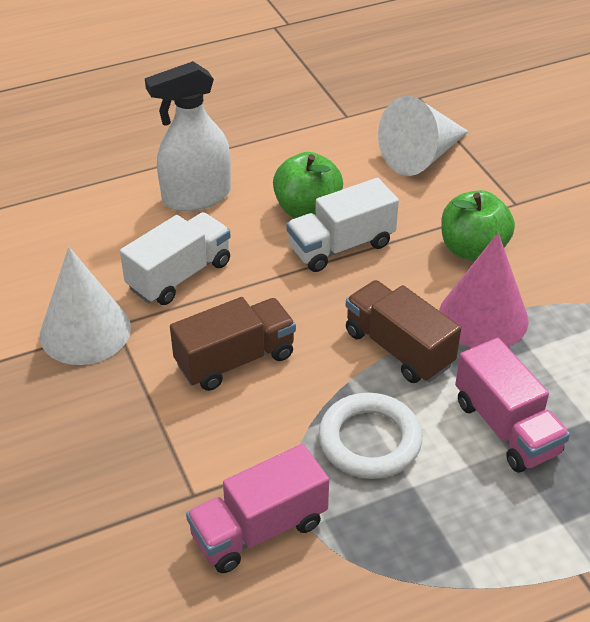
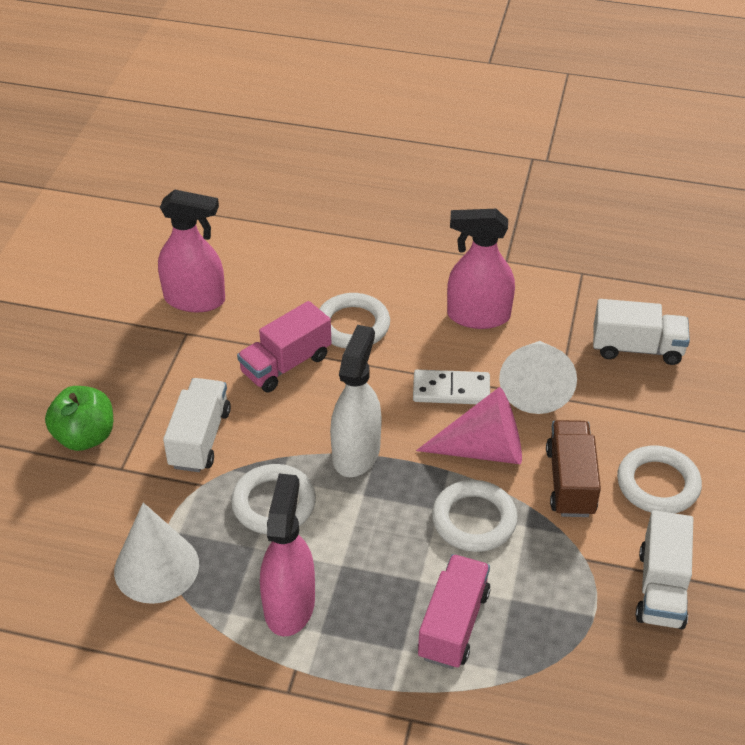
brown truck: [170,297,296,391] [346,280,461,383] = 2 -> [546,420,601,517] = 1
green apple: [273,152,343,218] [441,190,515,261] = 2 -> [45,386,113,451] = 1
pink spray bottle: none = 0 -> [158,189,225,312] [260,474,315,636] [447,209,515,329] = 3
white domino: none = 0 -> [413,369,490,404] = 1
white ring: [318,393,422,479] = 1 -> [231,464,316,534] [319,293,390,348] [432,480,518,552] [617,446,702,513] = 4
white truck: [120,212,231,305] [286,178,399,272] = 2 -> [163,378,231,472] [593,299,690,365] [636,510,693,629] = 3

